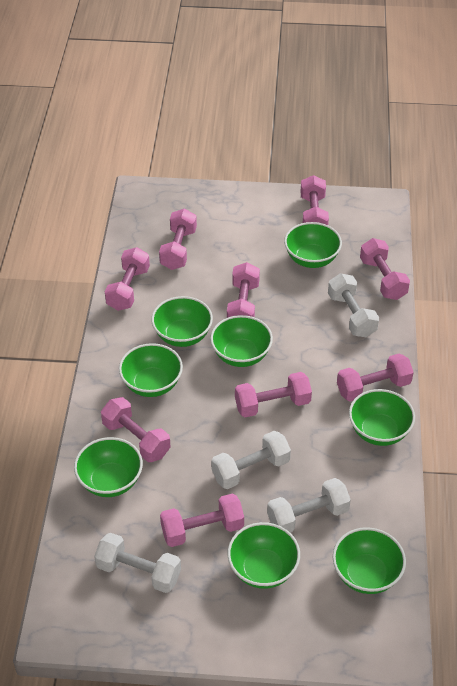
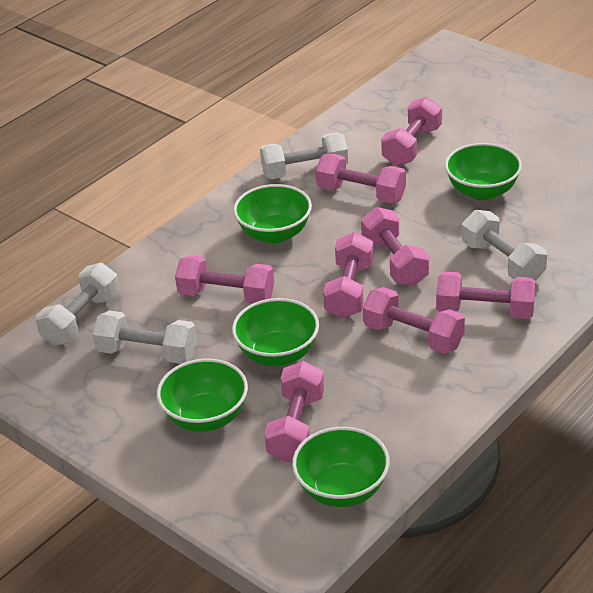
green bowl: [74,437,143,497] [119,343,183,397] [151,296,213,347] [210,315,273,367] [227,522,300,589] [284,222,342,268] [333,527,406,594] [349,389,415,446] = 8 -> [157,359,248,432] [232,298,319,366] [233,184,312,243] [292,427,390,507] [445,143,522,200] = 5
pink dumbbell: [101,397,171,462] [105,247,150,311] [159,208,197,270] [160,494,244,547] [227,262,260,318] [235,372,312,417] [301,175,329,225] [337,353,414,402] [360,238,410,300] = 9 -> [175,255,274,304] [264,361,324,462] [316,153,406,203] [323,232,374,319] [361,207,429,286] [363,287,465,353] [381,96,442,166] [436,271,536,319] = 8

